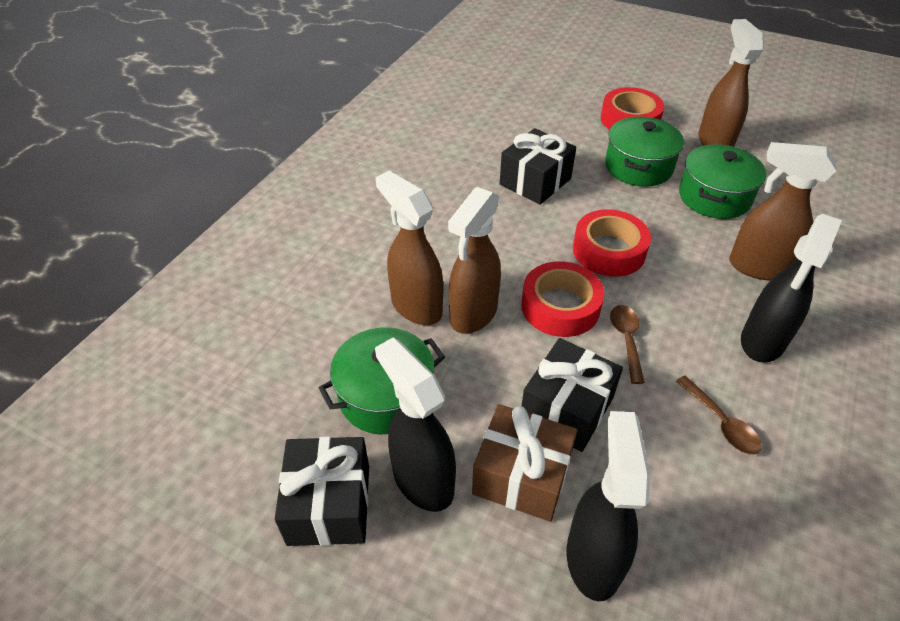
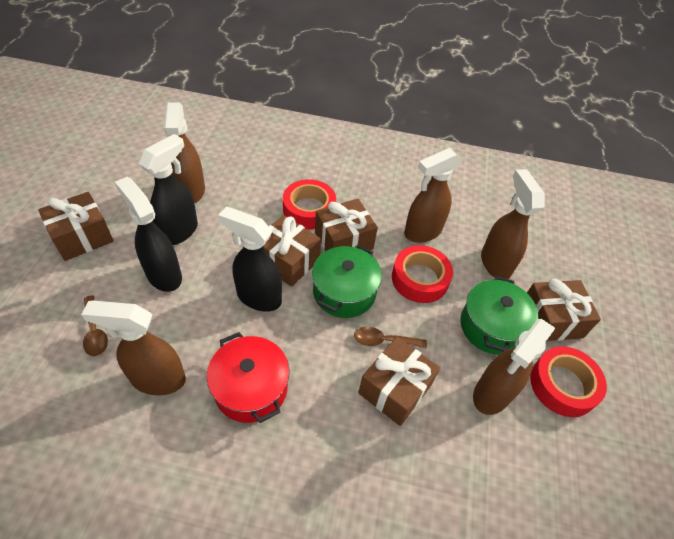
black gift: [275,437,369,546] [500,128,576,205] [522,338,623,452] = 3 -> none = 0
brown gift: [472,404,578,522] = 1 -> [38,192,114,261] [263,215,321,287] [315,199,378,251] [358,337,440,426] [527,279,601,341] = 5
brown spray bottle: [376,171,443,325] [448,187,501,334] [698,19,764,147] [729,142,836,281] = 4 -> [81,301,186,395] [164,102,205,203] [404,148,462,243] [473,319,555,415] [481,169,544,279] = 5
green pot: [319,327,445,434] [605,116,684,187] [679,144,766,219] = 3 -> [312,244,382,318] [460,276,539,354] = 2
red pot: none = 0 -> [207,332,289,423] = 1

